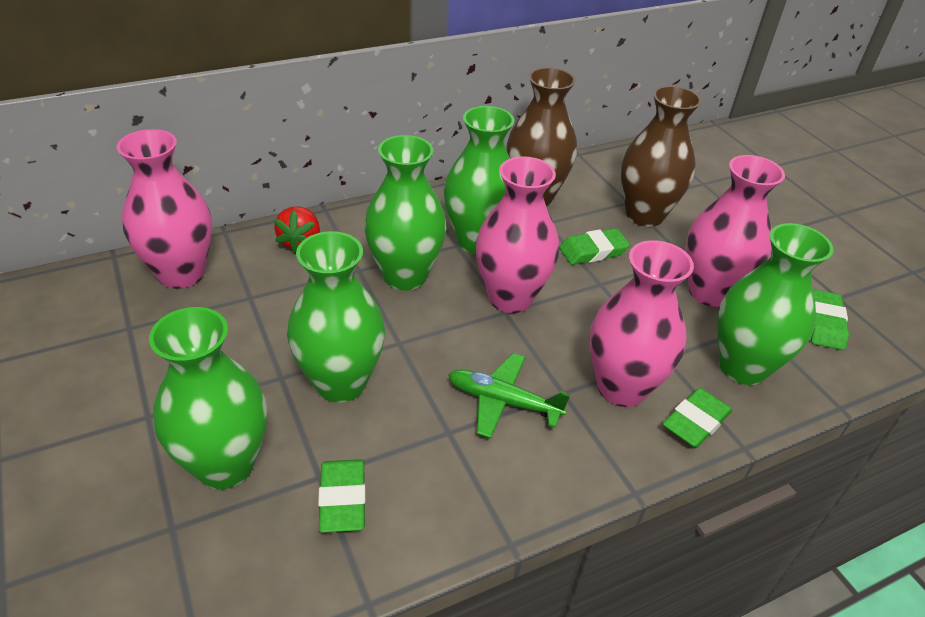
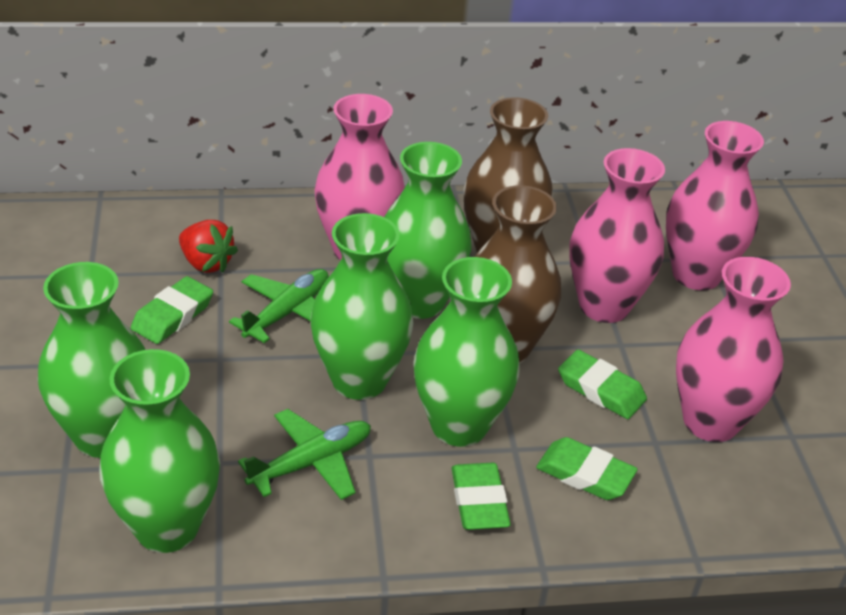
green plane: [448,353,570,438] = 1 -> [229,269,329,343] [238,409,371,500] = 2

